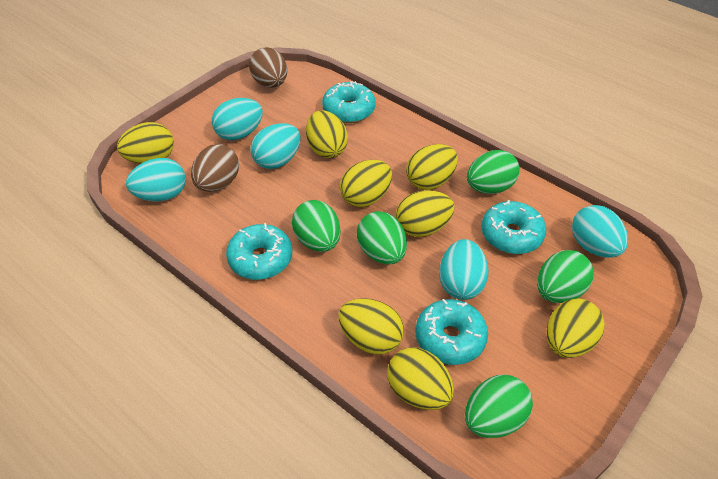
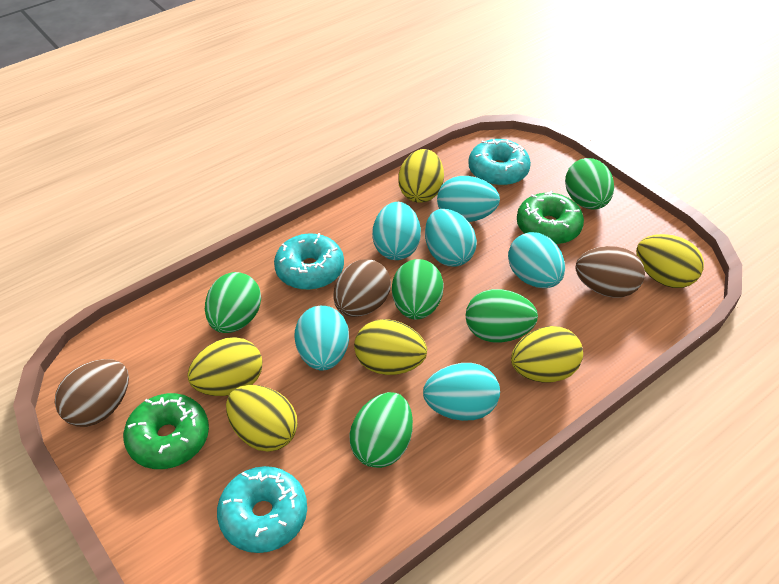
brown egg: [191,144,239,192] [249,47,287,88] = 2 -> [55,359,129,427] [333,259,391,317] [575,246,645,298] = 3
green donut: none = 0 -> [123,393,209,469] [517,191,584,245] = 2
turquoise donut: [226,223,292,280] [322,81,376,123] [415,299,488,365] [481,200,546,254] = 4 -> [217,466,307,553] [274,233,344,290] [468,139,531,186] = 3
turquoise egg: [126,158,186,201] [212,98,263,140] [250,123,301,169] [439,239,488,300] [572,205,628,258] = 5 -> [295,306,349,370] [372,202,421,260] [423,363,500,421] [425,209,477,267] [437,176,500,222] [508,232,565,288] = 6
yellow egg: [117,122,174,164] [306,110,348,158] [338,298,404,354] [340,160,392,207] [387,347,454,410] [396,190,454,237] [406,144,458,190] [547,298,605,358] = 8 -> [187,337,262,396] [226,385,297,452] [354,319,427,375] [398,149,444,203] [511,326,583,383] [636,234,704,288] = 6

